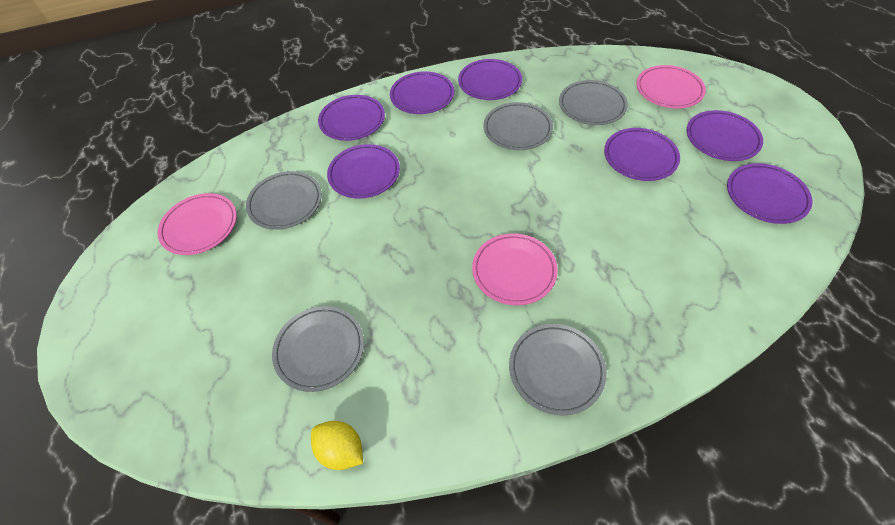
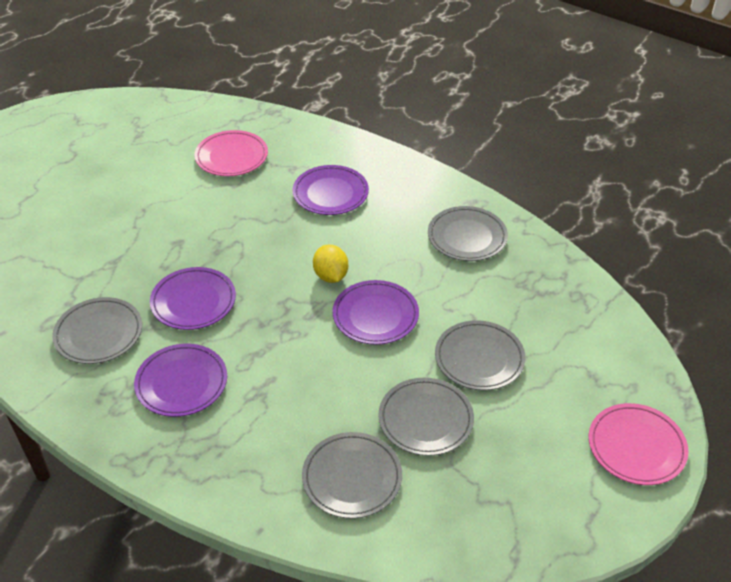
pink plate: [158,193,237,255] [472,233,558,305] [636,65,706,108] = 3 -> [195,130,268,176] [589,403,688,485] = 2
purple plate: [318,95,385,141] [327,144,400,198] [390,71,454,114] [458,59,522,100] [604,128,680,181] [687,110,763,161] [727,163,813,224] = 7 -> [134,344,227,417] [150,267,236,330] [293,165,369,215] [333,280,419,345] = 4

